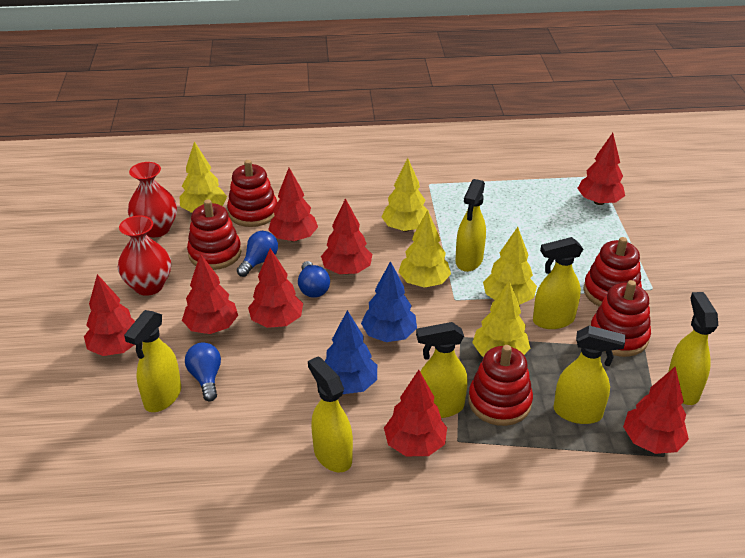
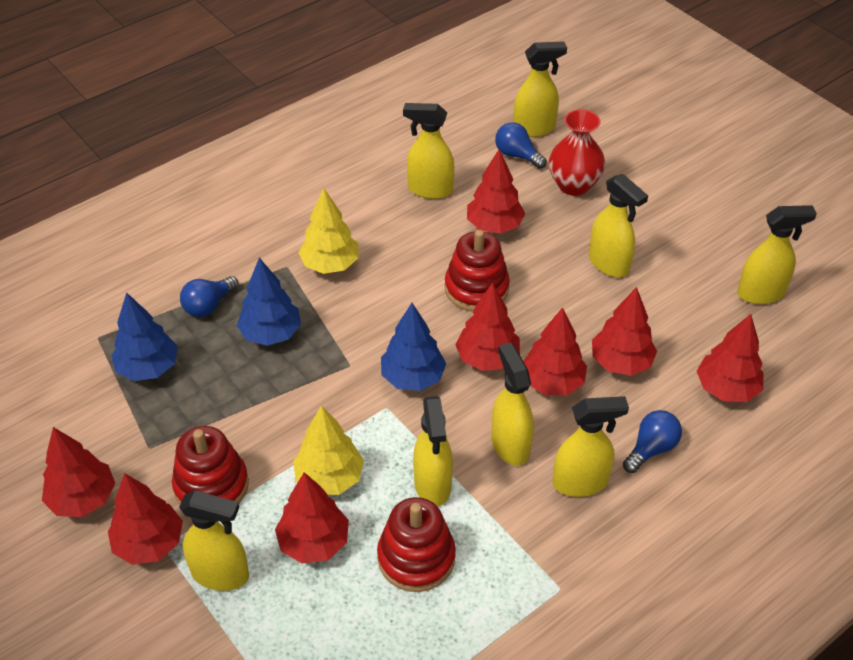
blue tree: [325,310,377,394] [361,261,417,342] = 2 -> [111,292,178,381] [237,258,301,346] [381,303,446,391] = 3
red stacking toy: [187,199,241,270] [227,160,277,227] [468,345,533,426] [584,237,642,306] [591,280,651,357] = 5 -> [172,426,249,505] [377,497,456,592] [445,230,510,312] = 3
red vase: [118,215,171,296] [128,162,177,237] = 2 -> [549,109,605,196] = 1
yellow spray bottle: [124,310,181,412] [308,356,353,472] [416,322,468,418] [455,179,486,272] [533,237,583,329] [554,326,625,424] [668,292,718,405] = 7 -> [179,490,249,591] [403,103,454,199] [413,396,453,506] [491,343,534,465] [513,41,567,137] [553,396,629,497] [589,174,648,277] [737,205,817,304] = 8
yellow tree: [180,142,227,213] [381,158,429,232] [398,210,451,288] [472,281,530,357] [483,227,537,305] = 5 -> [293,405,364,495] [298,187,358,274] = 2

